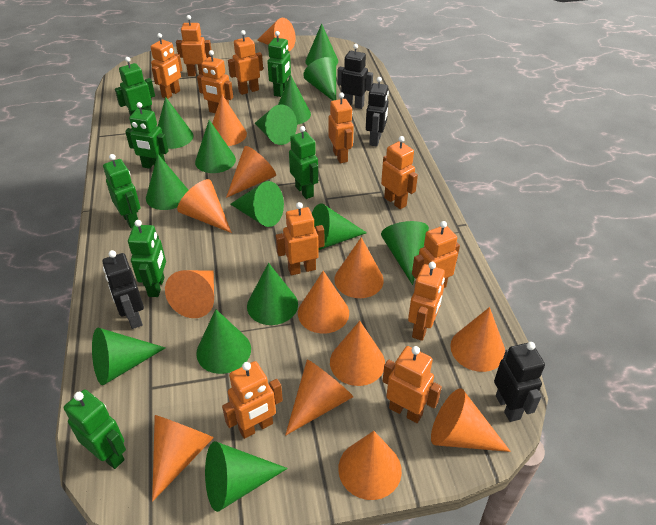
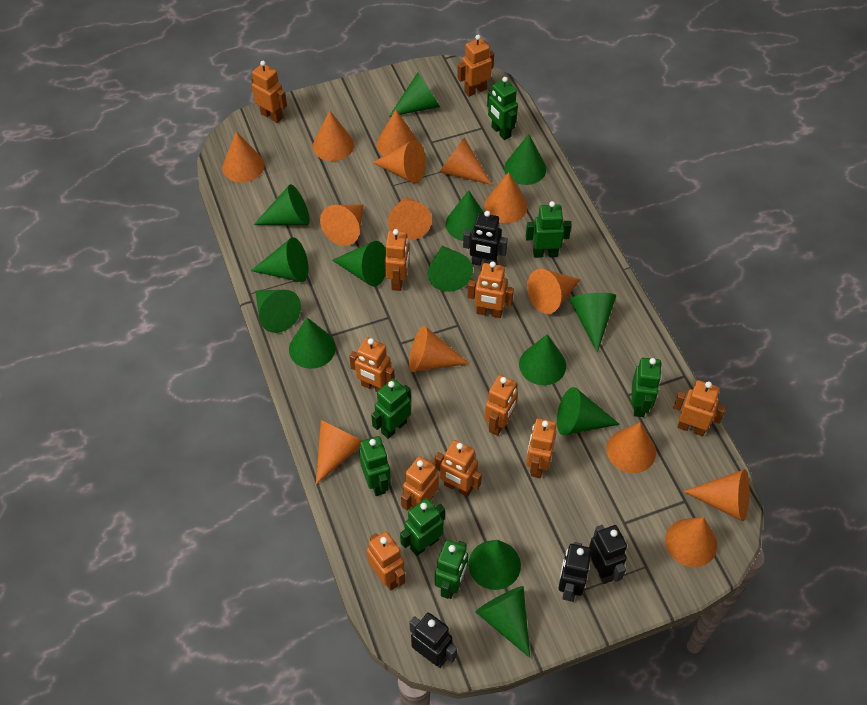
orange cone: [152,415,214,501] [165,270,214,318] [177,179,232,233] [212,95,247,146] [226,146,276,198] [257,18,296,51] [285,359,353,435] [298,271,349,334] [330,321,385,386] [334,237,384,298] [338,431,402,500] [431,389,511,452] [450,307,505,372] = 13 -> [222,131,265,182] [313,110,354,161] [316,420,362,484] [320,205,364,246] [372,140,426,183] [377,110,417,156] [388,197,432,241] [409,326,470,372] [439,138,492,185] [484,172,527,223] [527,269,581,314] [607,422,656,473] [665,517,717,567] [683,469,749,521] = 14

